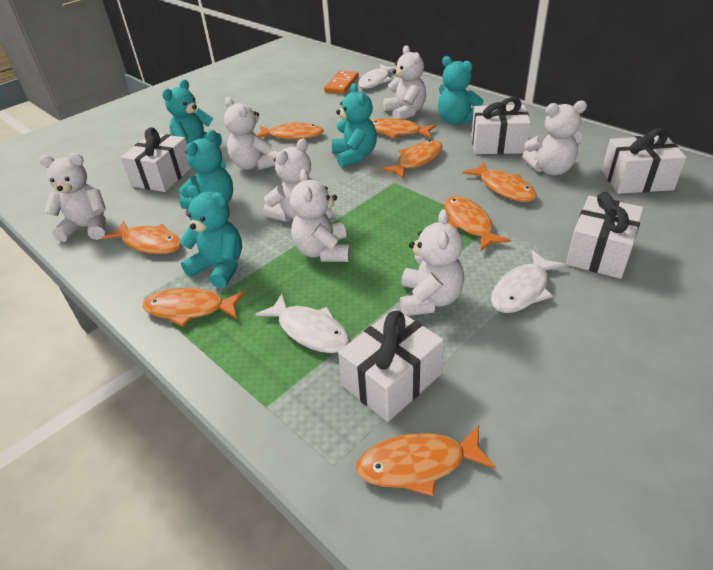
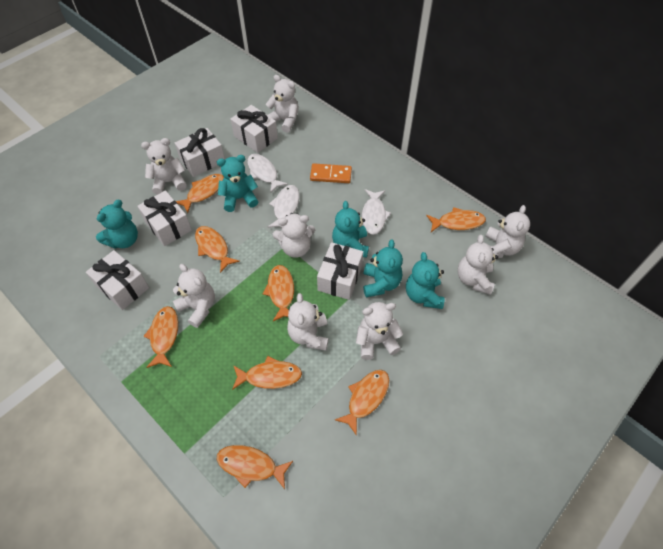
white teddy bear: [39,153,106,242] [224,97,278,170] [263,138,313,222] [290,169,350,262] [383,45,426,120] [400,209,464,316] [522,100,587,175] = 7 -> [141,138,187,195] [173,264,215,328] [266,75,299,133] [273,213,315,258] [287,293,329,351] [356,302,403,360] [457,235,498,295] [485,205,530,258] = 8

